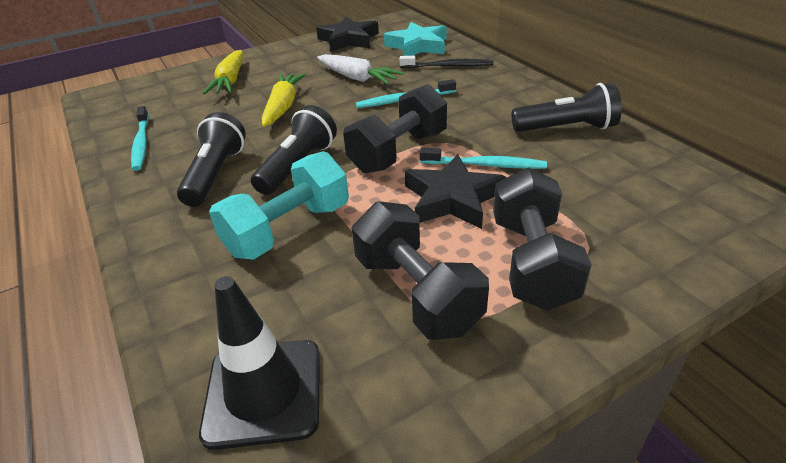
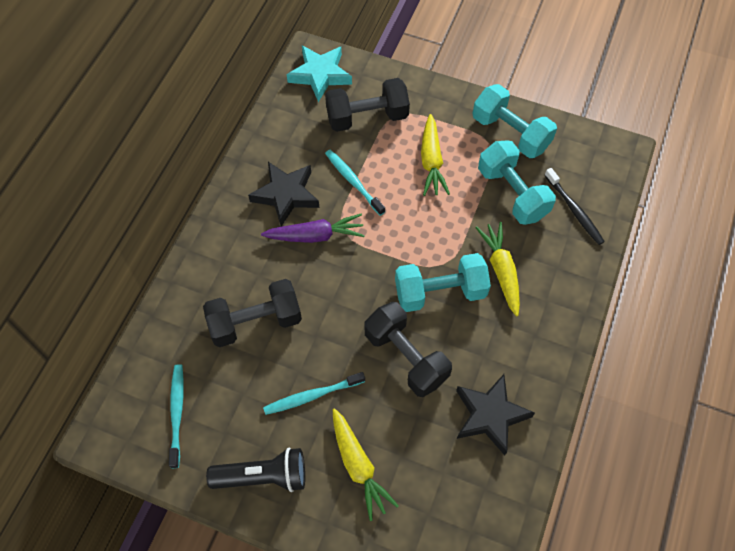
black flashlight: [177,112,246,207] [251,105,337,195] [512,83,622,132] = 3 -> [206,448,305,492] = 1
black traffic cone: [199,276,320,450] = 1 -> none = 0
purple carrot: none = 0 -> [261,214,365,243] = 1
turquoise dumbbell: [209,151,349,260] = 1 -> [395,253,491,312] [472,84,557,158] [478,140,556,225] = 3
white carrot: [317,54,404,85] = 1 -> none = 0
yellow carrot: [203,50,243,94] [262,73,306,127] = 2 -> [333,408,399,521] [421,114,450,196] [475,222,520,317] = 3

